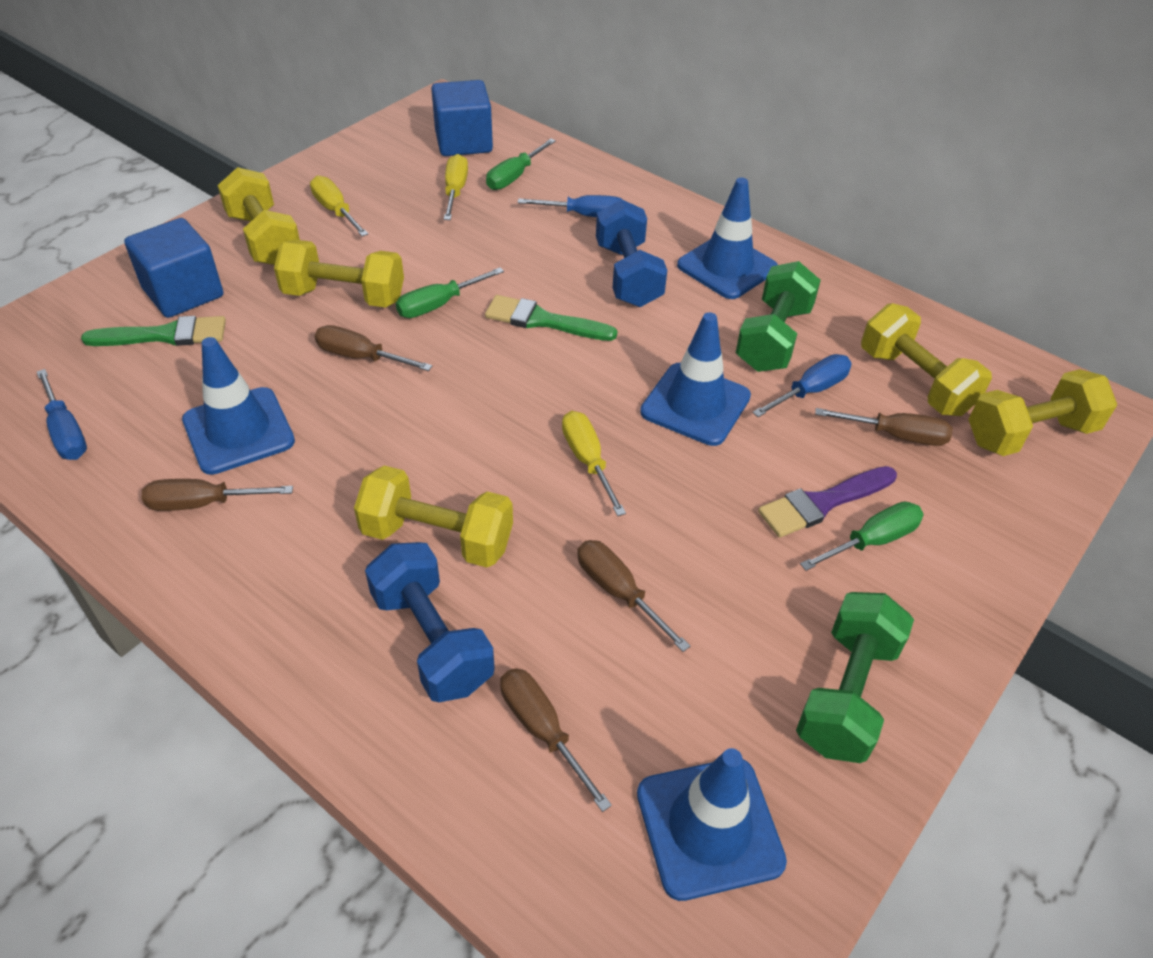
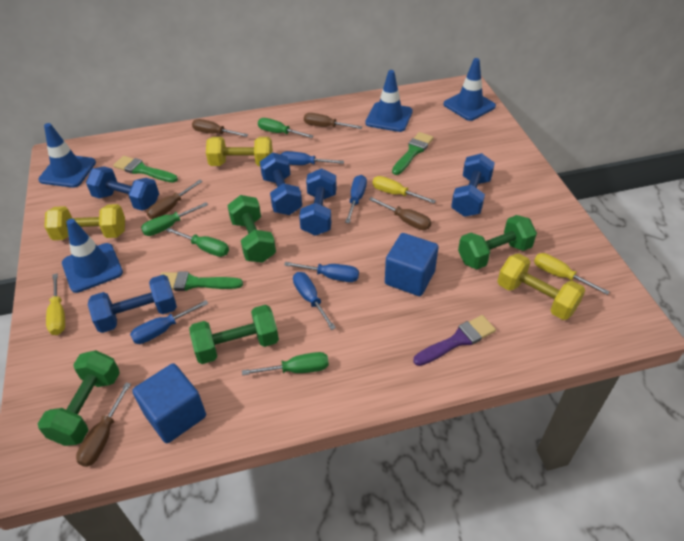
blue dumbbell: [365,542,495,702] [596,199,667,307] = 2 -> [86,167,159,211] [88,275,177,333] [260,152,302,215] [299,168,337,236] [451,153,495,217] = 5
blue screwdriver: [37,369,87,460] [518,195,621,217] [752,354,852,417] = 3 -> [130,300,208,344] [281,151,344,165] [284,262,359,282] [293,272,336,330] [345,175,367,223] = 5
green brush: [81,316,226,346] [485,295,618,341] = 2 -> [113,156,178,183] [161,271,243,291] [392,132,434,175] = 3
green dumbbell: [736,261,821,372] [796,592,914,763] = 2 -> [38,350,120,446] [189,305,279,364] [227,195,276,263] [458,215,537,269] = 4
green screwdriver: [396,267,504,318] [486,139,556,190] [800,502,924,571] = 3 -> [141,202,208,236] [166,228,229,257] [242,352,329,375] [258,118,313,138] = 4
yellow dumbbell: [217,167,300,265] [274,240,404,308] [354,465,513,568] [861,303,992,416] [968,369,1117,456] = 5 -> [44,204,125,240] [206,137,273,166] [497,253,585,320] = 3

